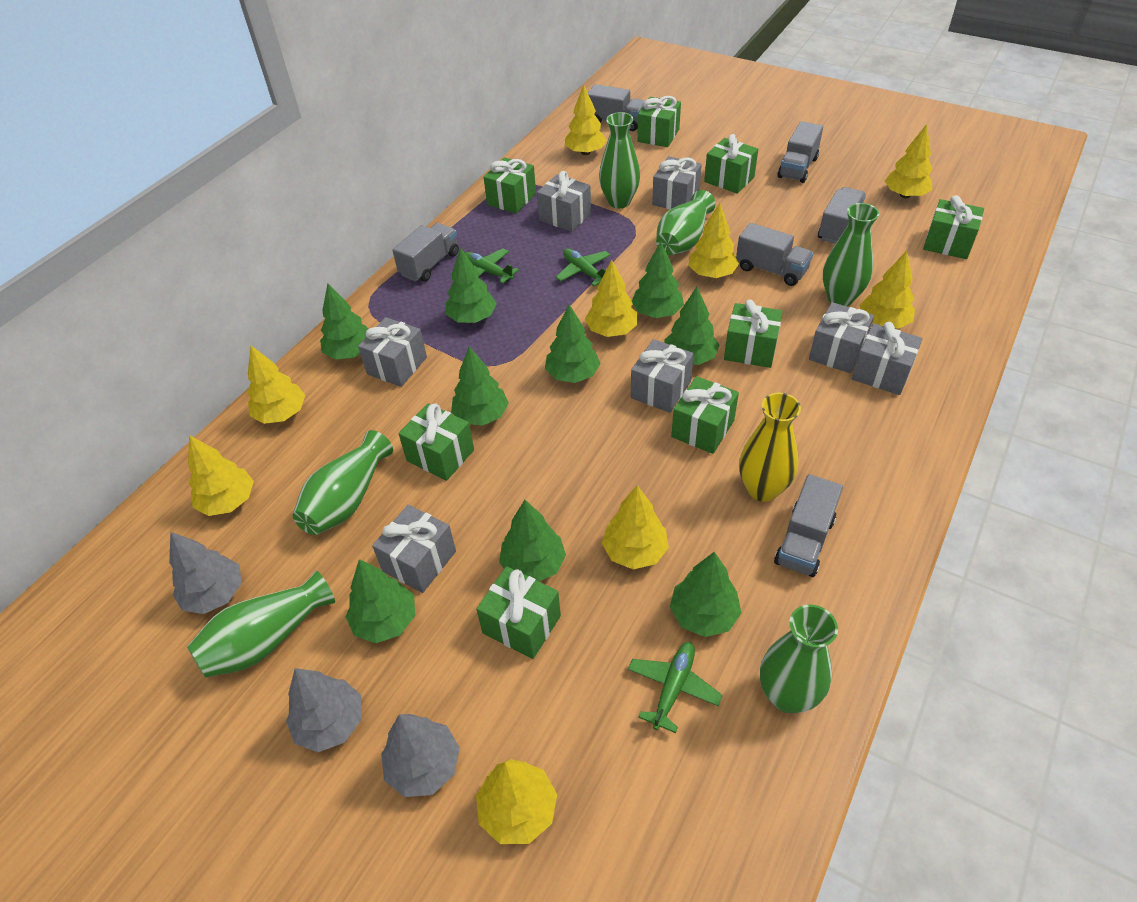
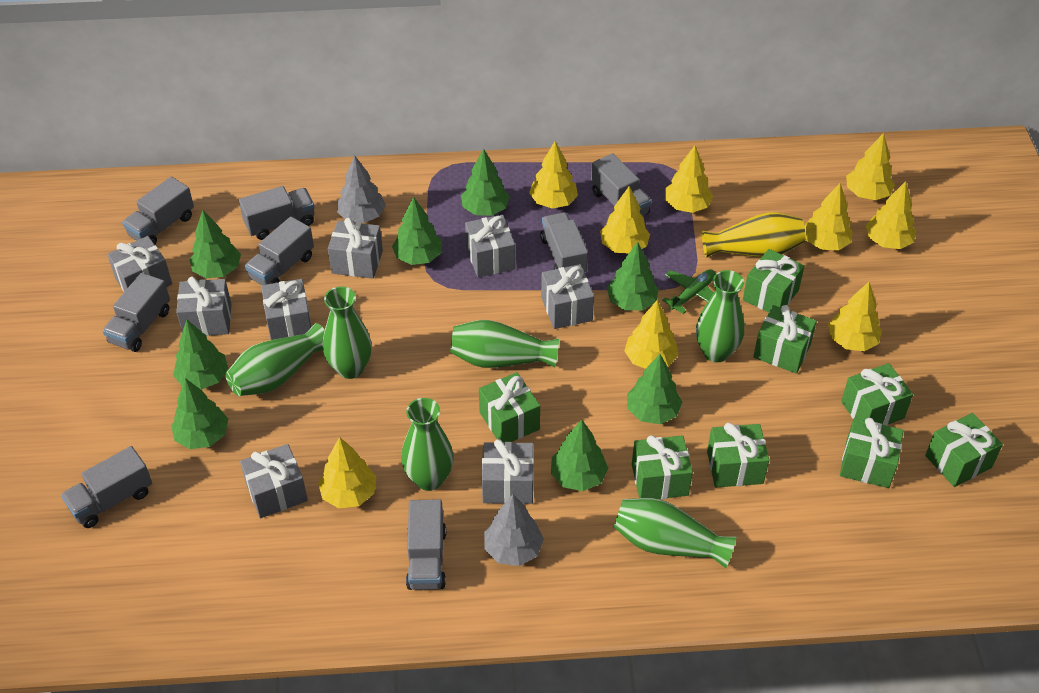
green plane: [465,249,519,284] [556,248,611,286] [628,642,723,733] = 3 -> [662,269,715,314] = 1
green tree: [320,283,368,360] [346,559,415,643] [446,247,497,323] [451,346,509,426] [499,500,566,581] [545,304,601,383] [632,242,684,318] [664,287,720,365] [670,552,742,637] = 9 -> [171,378,228,449] [173,320,228,390] [190,210,241,278] [392,196,442,265] [461,149,510,216] [551,420,608,491] [607,242,659,310] [627,354,682,424] = 8
grey gift: [358,317,427,387] [372,504,456,593] [537,171,591,232] [631,339,694,413] [652,156,702,210] [809,302,874,373] [852,322,923,395] = 7 -> [107,236,172,292] [176,276,231,336] [240,444,308,518] [261,279,311,340] [328,217,383,279] [465,215,515,277] [482,439,534,504] [541,264,594,329] = 8
grey tree: [169,532,242,614] [286,668,362,752] [381,714,460,797] = 3 -> [337,155,386,223] [484,494,544,566] = 2
grey truck: [392,223,459,282] [588,84,645,131] [736,223,813,286] [774,474,843,577] [778,121,823,183] [818,187,866,244] = 6 -> [61,446,152,528] [102,273,170,352] [122,177,194,244] [239,186,315,240] [245,217,314,285] [406,499,446,590] [540,212,588,272] [591,153,651,216] = 8

